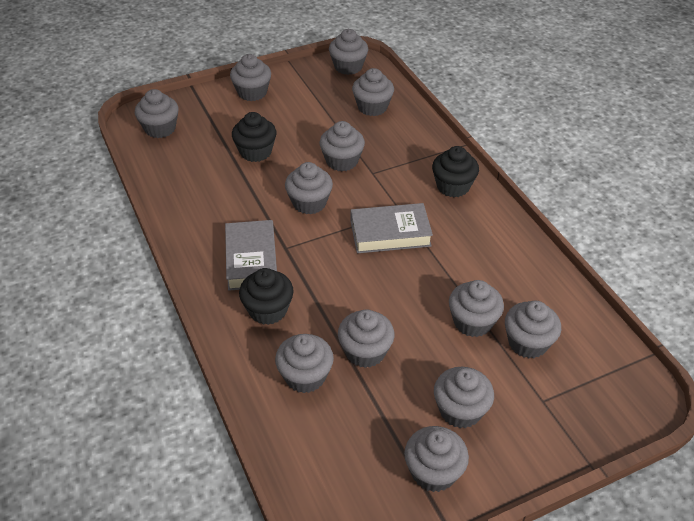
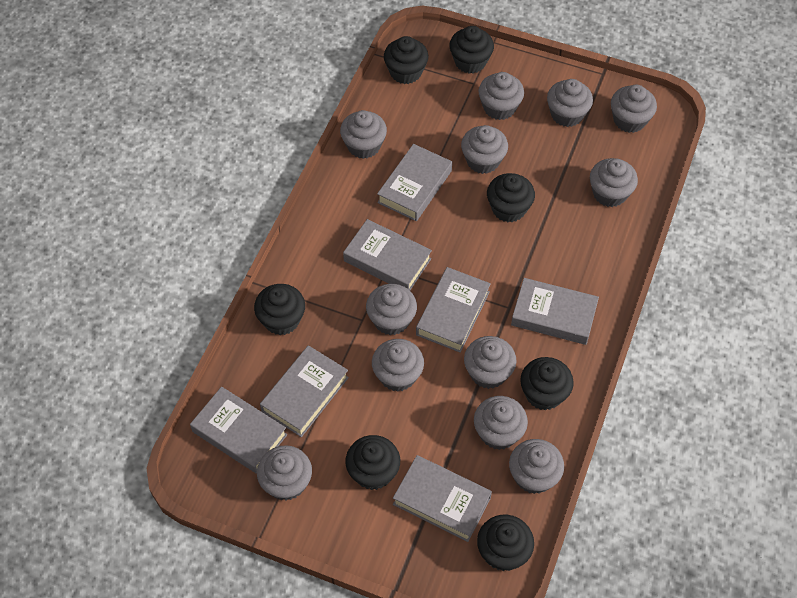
black cupcake: [232,112,277,162] [239,268,294,325] [432,146,479,198] = 3 -> [254,284,305,335] [345,435,400,490] [384,36,428,84] [449,26,494,74] [477,515,534,571] [487,173,535,222] [520,357,574,410] = 7
grey book: [225,220,277,291] [350,203,433,253] = 2 -> [190,387,287,474] [260,345,349,437] [343,219,432,290] [377,144,452,221] [393,455,492,542] [416,267,491,353] [511,278,599,345] = 7

